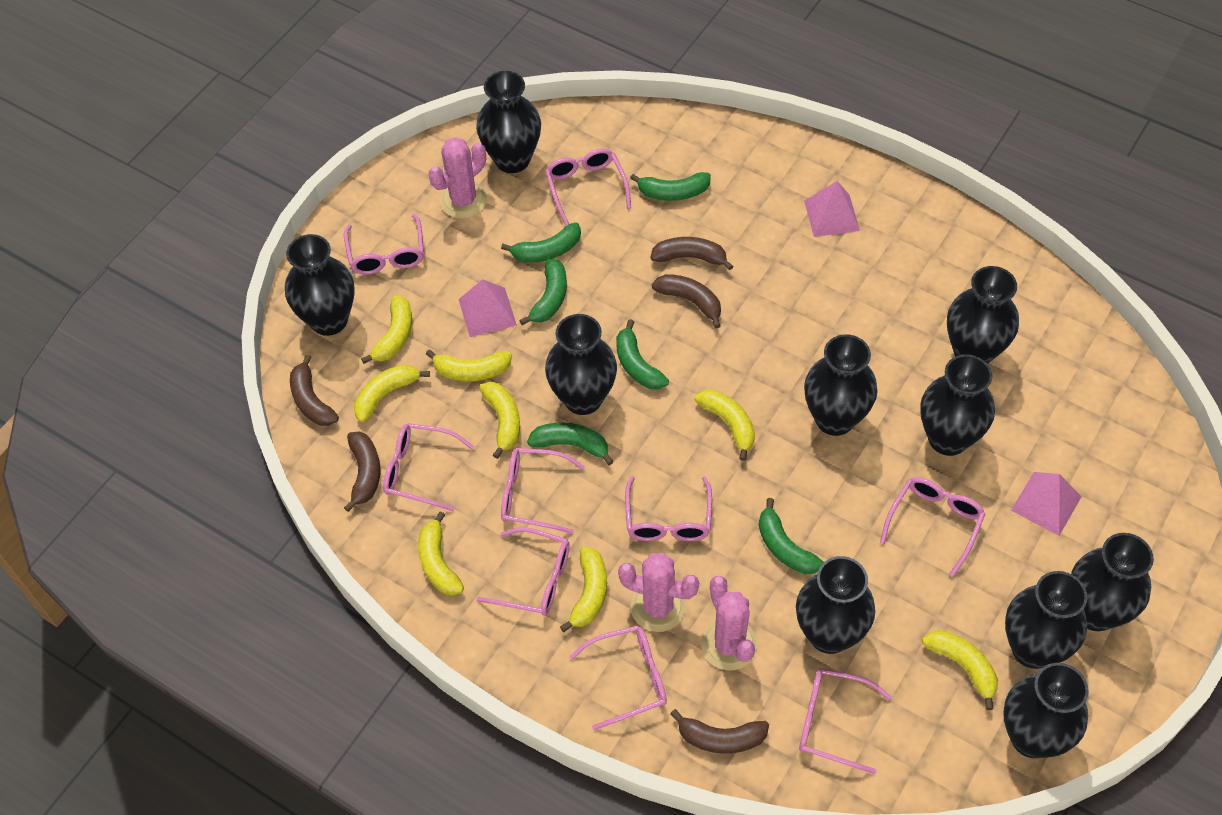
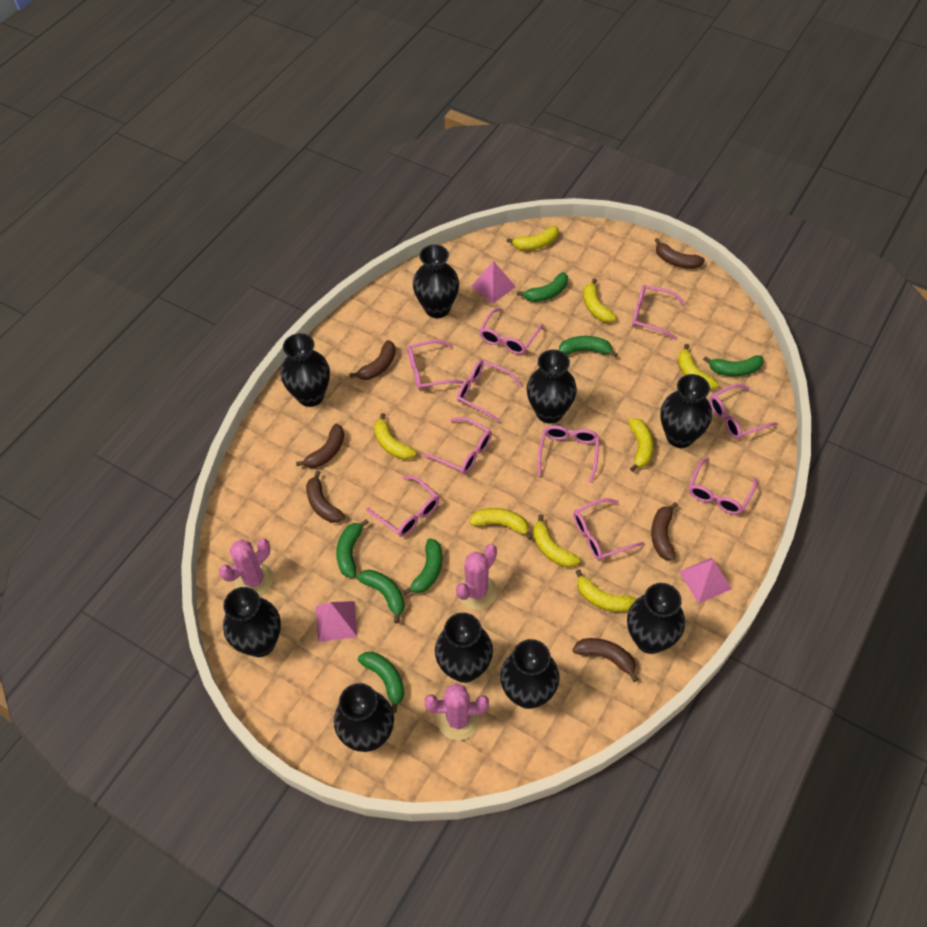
black vase: [285,234,355,336] [476,71,541,173] [545,314,617,415] [796,556,875,654] [804,334,878,436] [920,354,995,456] [947,266,1019,364] [1003,663,1089,758] [1005,571,1087,669] [1071,533,1154,631] = 10 -> [223,587,281,657] [281,333,330,407] [334,683,394,752] [413,244,459,318] [435,613,493,683] [500,639,560,709] [527,350,577,423] [627,583,685,654] [661,374,712,448] = 9
brown banana: [290,354,339,426] [344,431,380,512] [650,237,733,270] [652,274,721,329] [670,709,769,754] = 5 -> [296,424,344,468] [306,471,345,523] [350,340,396,380] [573,638,638,682] [651,502,678,560] [655,238,705,269] = 6
green banana: [501,223,581,263] [519,259,567,325] [527,422,614,465] [616,319,669,389] [630,172,711,201] [759,498,824,574] = 6 -> [336,519,369,578] [357,569,405,623] [358,652,404,713] [403,538,442,595] [517,272,568,302] [559,336,618,357] [703,355,764,376] = 7
pink glasses: [344,214,424,275] [383,423,474,511] [476,527,570,616] [501,448,585,534] [545,148,631,226] [569,625,667,730] [625,476,712,541] [799,668,891,774] [880,477,985,577] = 9 -> [366,476,439,537] [407,340,464,390] [423,417,492,474] [457,360,522,422] [479,308,544,354] [538,425,599,483] [573,498,644,560] [632,285,685,339] [689,457,757,514] [709,384,778,439] = 10

